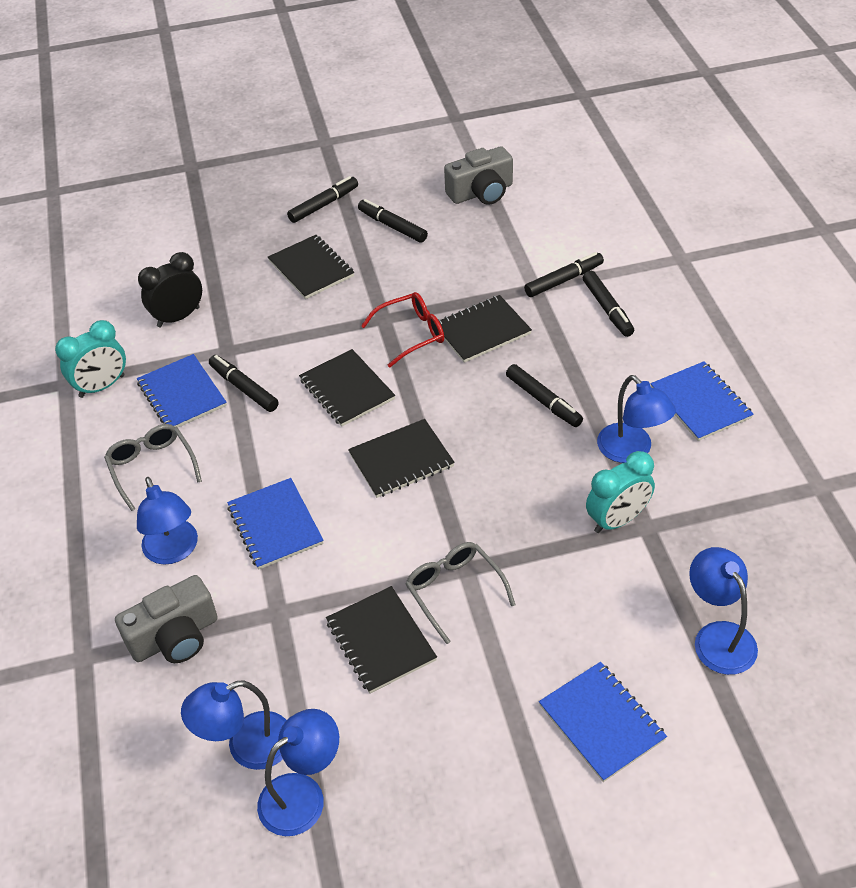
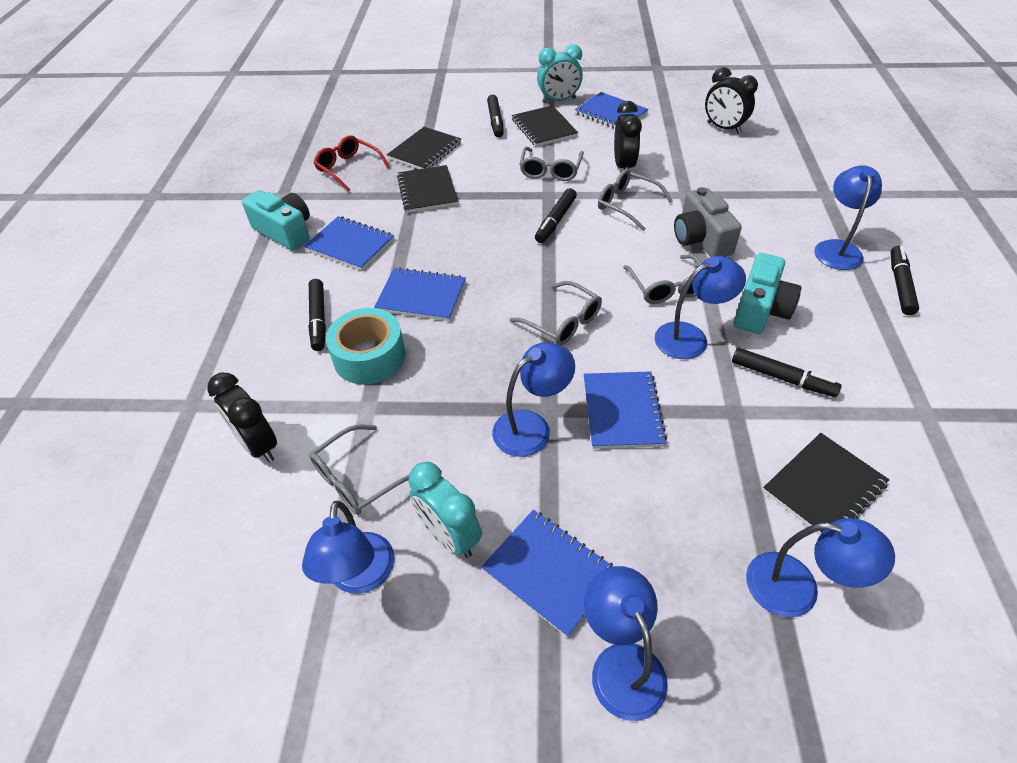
black clock: [138,252,202,328] = 1 -> [207,373,277,462] [614,101,642,170] [705,67,758,134] = 3
black marker: [209,355,279,412] [287,176,358,223] [358,199,428,243] [506,364,583,427] [524,252,604,297] [583,271,634,337] = 6 -> [308,279,326,351] [487,95,504,137] [535,188,577,243] [732,348,842,397] [890,246,919,315] = 5
black notebook: [268,235,354,299] [299,349,395,427] [326,586,437,693] [348,419,455,498] [438,295,532,363] = 5 -> [387,127,461,169] [397,165,458,213] [512,105,578,147] [763,433,889,535] = 4
blue lamp: [137,477,198,565] [181,680,286,770] [257,709,339,836] [597,375,676,463] [689,547,758,675] = 5 -> [302,501,394,594] [492,342,575,457] [584,566,668,721] [655,256,746,359] [746,518,895,618] [814,165,882,270] = 6
blue notebook: [137,354,227,427] [227,478,324,570] [539,662,667,782] [651,361,754,441] = 4 -> [304,216,394,271] [374,267,466,321] [481,509,613,638] [575,92,649,129] [584,371,667,449] = 5
grey camera: [115,575,218,663] [444,146,513,205] = 2 -> [674,187,742,257] = 1
grey glasses: [104,424,202,511] [405,542,515,644] = 2 -> [309,425,409,515] [510,281,602,345] [519,147,584,181] [598,169,673,231] [623,254,701,304] = 5
turquoise camera: none = 0 -> [242,190,310,251] [734,253,801,334] = 2
turquoise tape: none = 0 -> [326,308,406,385] = 1

